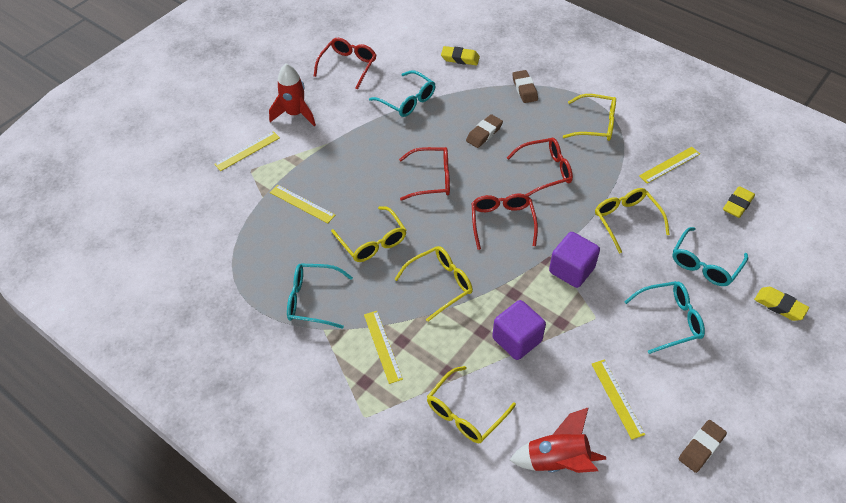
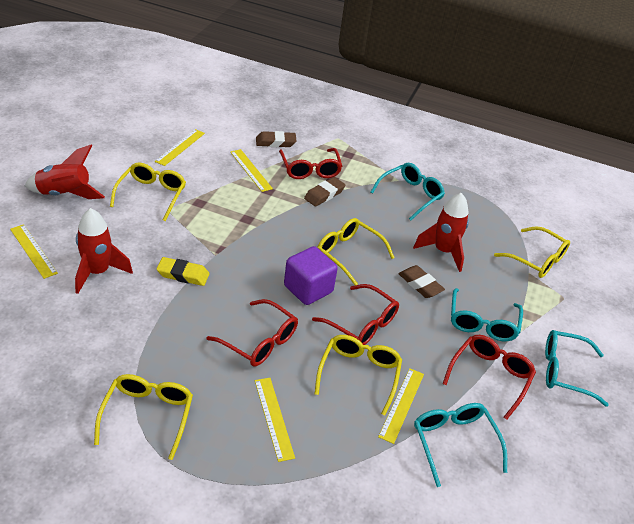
purple cube: [492,300,546,360] [549,232,600,288] = 2 -> [284,246,338,305] = 1
red rocket: [269,64,316,126] [510,407,606,473] = 2 -> [25,145,105,199] [75,208,133,294] [413,193,469,272] = 3
yellow eraser: [441,46,480,65] [723,186,755,218] [754,287,809,321] = 3 -> [156,257,209,286] = 1

